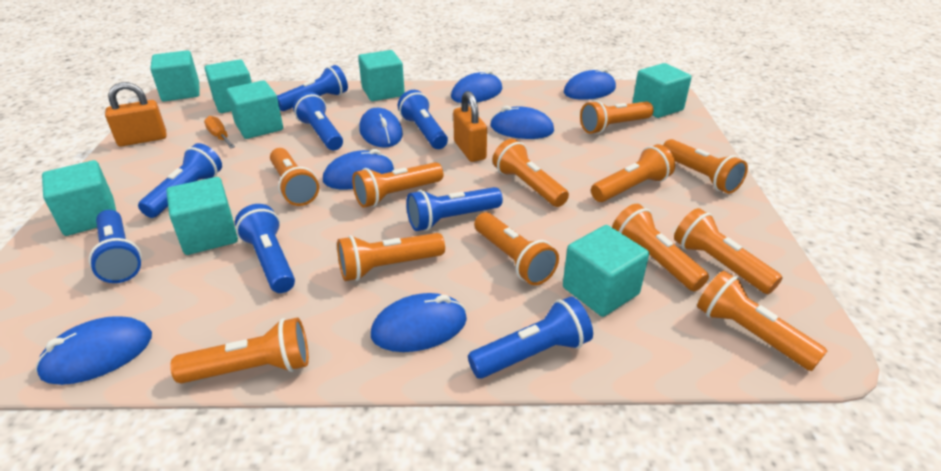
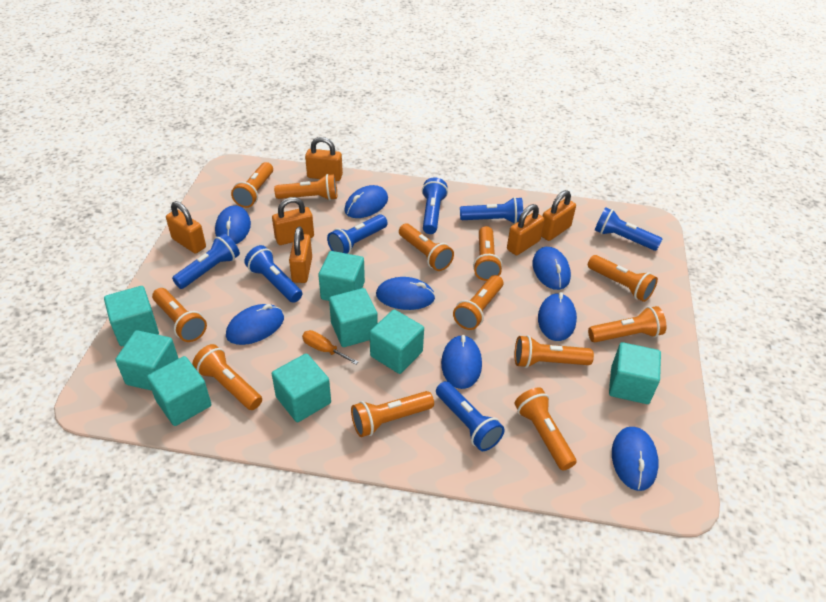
blue flashlight: [89,210,142,283] [138,143,222,218] [235,204,295,293] [277,65,348,111] [293,92,343,150] [398,90,448,149] [406,187,503,231] [468,296,593,379] = 8 -> [172,234,240,289] [244,245,302,303] [327,214,388,254] [422,178,448,234] [436,381,505,451] [460,197,523,224] [595,207,662,251] = 7
blue mouse: [35,316,152,385] [323,149,394,189] [359,108,403,148] [371,293,467,352] [451,70,502,103] [491,106,554,139] [564,68,616,100] = 7 -> [215,205,251,244] [226,304,284,345] [344,185,388,218] [376,277,435,310] [441,335,482,389] [532,247,571,290] [538,292,577,341] [612,427,659,491] = 8
orange padlock: [105,82,166,147] [453,91,487,162] = 2 -> [166,201,206,254] [272,197,314,245] [289,227,312,283] [305,137,343,181] [507,204,545,255] [541,190,576,241] = 6

